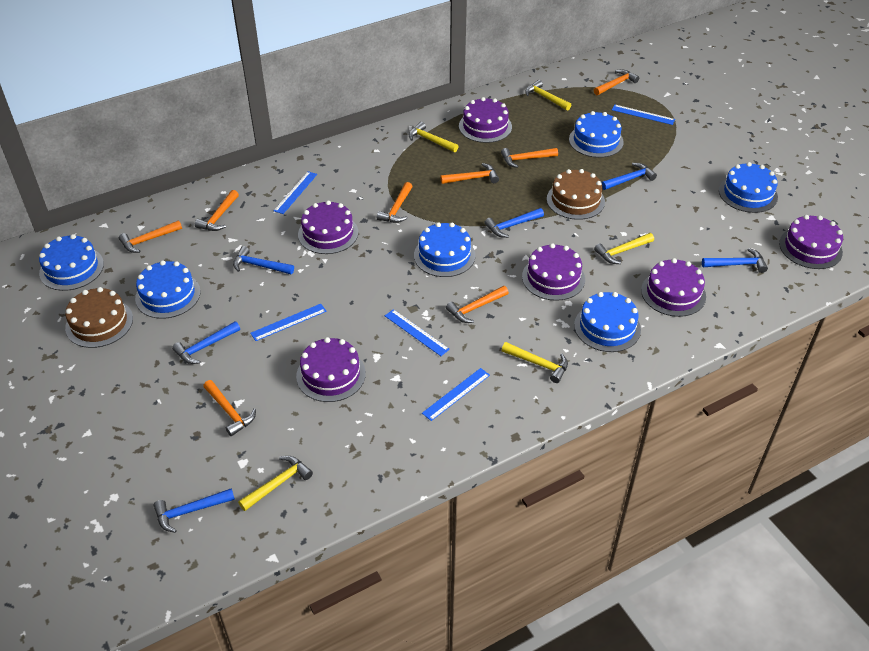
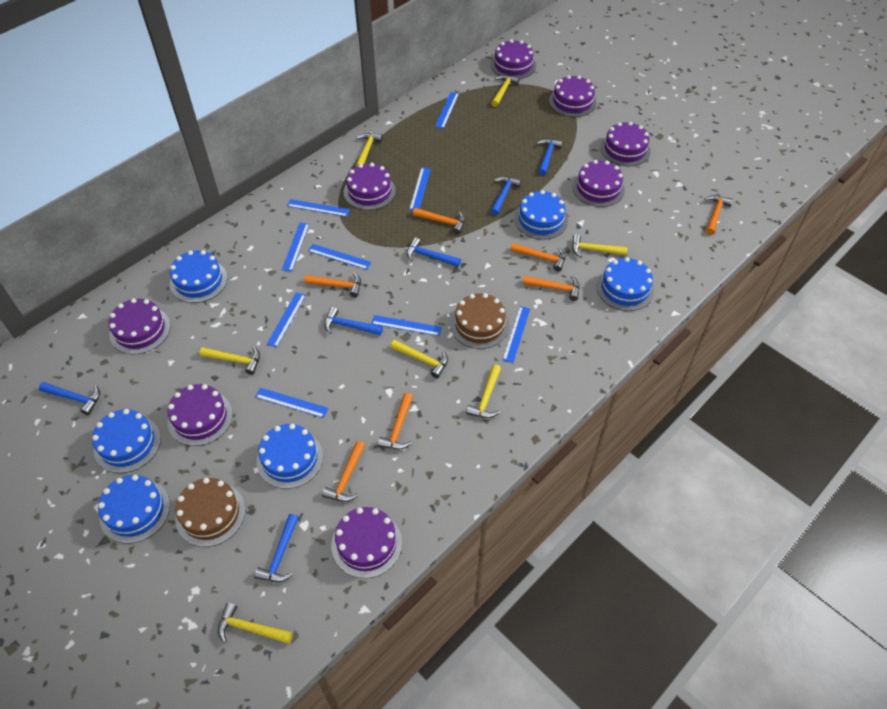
blue ruler: [250,304,327,341] [274,171,317,214] [385,309,450,356] [422,368,490,421] [612,105,675,125] = 5 -> [255,388,328,418] [267,292,306,348] [282,223,310,272] [287,199,350,217] [308,244,372,270] [371,315,442,336] [409,167,431,210] [435,92,459,129] [502,306,530,363] = 9
orange hammer: [119,220,182,253] [195,190,239,231] [203,380,256,436] [377,182,413,223] [440,163,499,184] [446,286,509,323] [501,148,558,168] [594,69,639,95] = 8 -> [304,272,361,297] [322,441,365,502] [377,393,413,449] [413,208,465,234] [511,243,566,272] [523,276,580,301] [704,195,733,235] = 7
purple cake: [296,337,366,402] [298,200,358,254] [459,97,512,143] [522,243,585,301] [641,258,706,317] [779,215,843,269] = 6 -> [108,298,170,355] [168,384,233,446] [331,507,402,578] [344,163,396,210] [491,39,536,79] [549,75,597,117] [573,160,625,207] [600,122,650,166] = 8
yellow hammer: [238,456,313,511] [409,122,459,152] [502,342,568,383] [525,80,571,111] [594,233,654,264] = 5 -> [199,346,260,375] [218,603,292,644] [356,133,383,166] [390,340,448,378] [466,364,501,418] [491,75,519,107] [572,234,628,258] = 7

